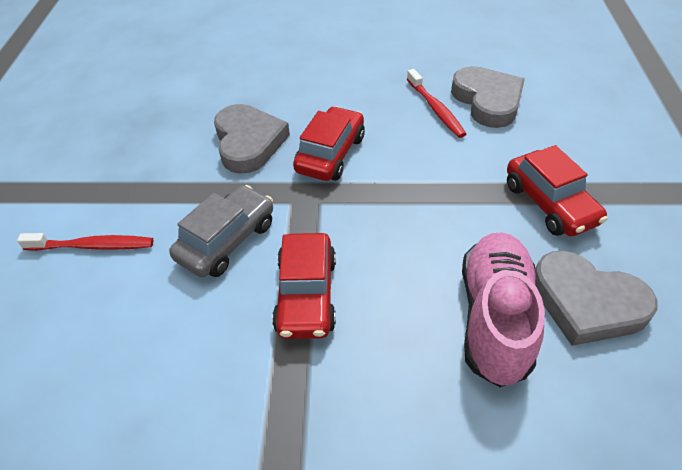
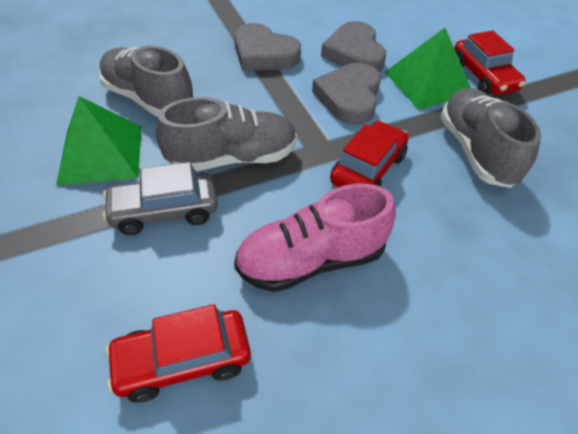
green pyramid: none = 0 -> [56,96,142,186] [385,28,471,110] = 2
grey shoe: none = 0 -> [99,46,194,117] [156,97,297,171] [440,88,541,188] = 3
red toothbrush: [17,233,153,251] [407,69,466,138] = 2 -> none = 0

